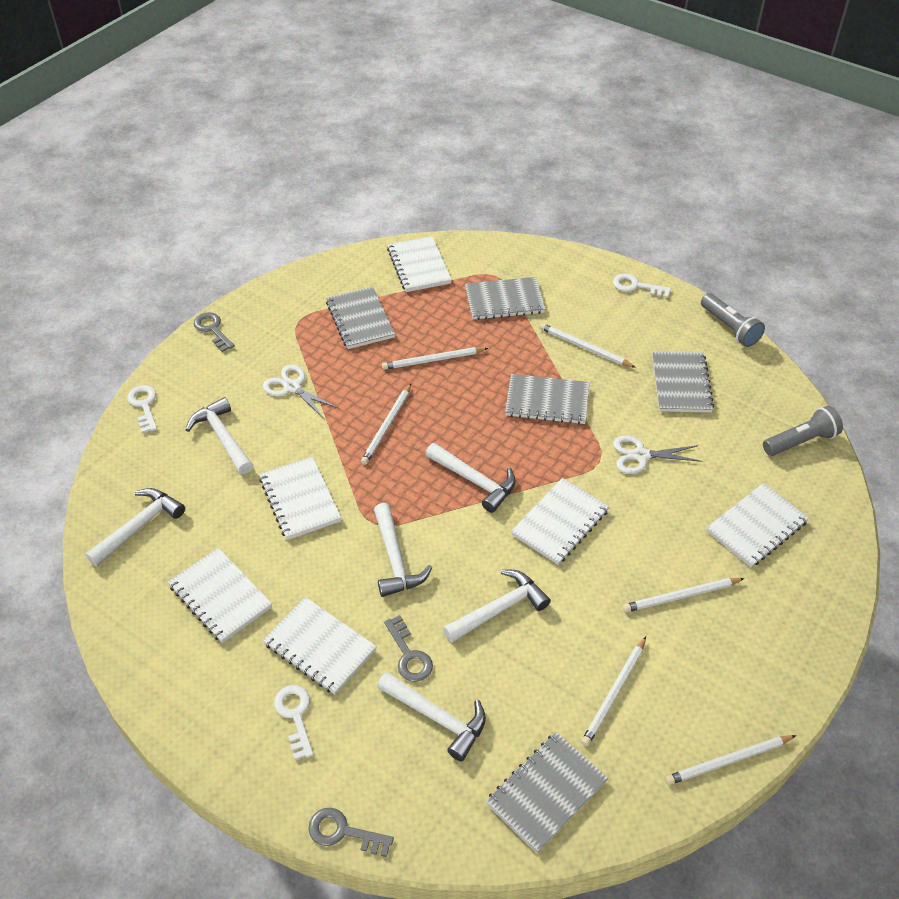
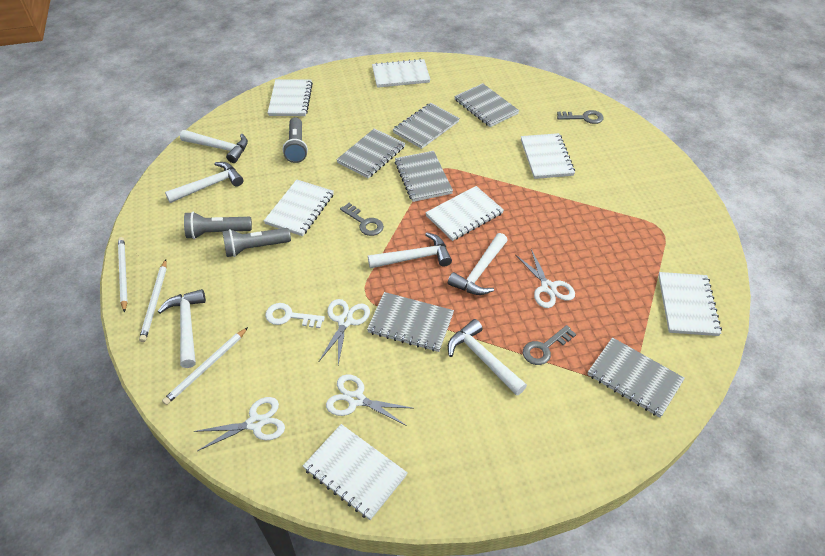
grey flashlight: [701,293,765,347] [763,406,843,456] = 2 -> [184,212,252,239] [222,228,291,257] [283,117,308,163] = 3
grey notebook: [326,286,395,349] [465,277,545,320] [486,732,608,853] [505,374,589,424] [652,351,714,413] = 5 -> [336,128,406,178] [367,292,454,352] [392,103,460,149] [395,151,453,202] [454,83,519,127] [587,337,685,418] = 6
white key: [127,385,157,433] [274,685,314,760] [613,273,671,298] = 3 -> [265,303,325,328] = 1
white notebook: [168,548,272,643] [259,457,341,540] [263,597,377,695] [387,236,452,292] [511,478,609,565] [707,483,809,567] = 6 -> [264,179,334,236] [268,79,313,116] [303,424,408,520] [372,59,431,88] [425,186,504,241] [521,133,575,179] [658,272,722,336] = 7
white pencil: [361,384,411,465] [382,347,488,370] [540,323,636,368] [581,637,646,746] [623,578,745,612] [665,735,796,785] = 6 -> [118,237,128,313] [139,259,167,342] [162,327,248,405] = 3
white scissors: [263,365,339,420] [613,436,702,474] = 2 -> [193,397,285,451] [319,299,370,365] [326,374,412,426] [516,249,575,308] = 4

